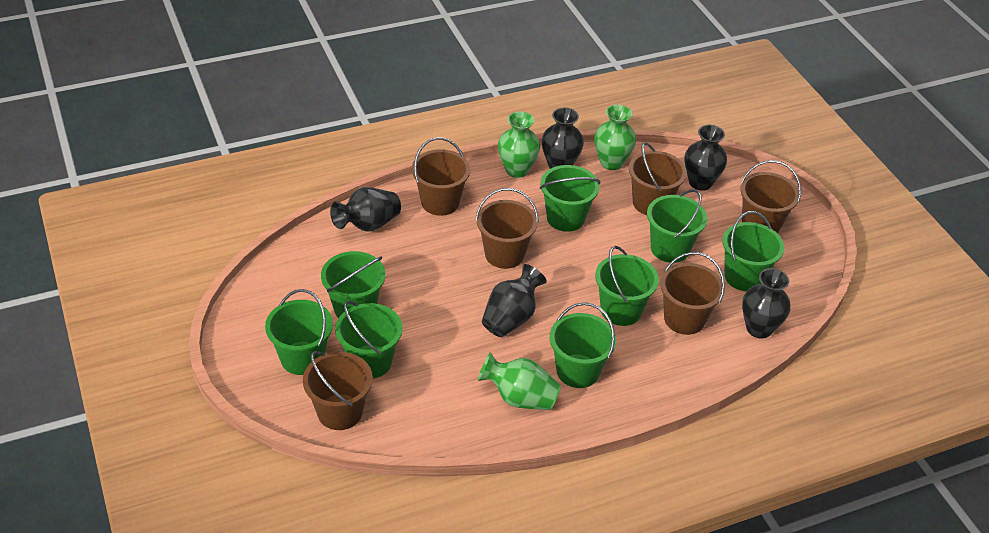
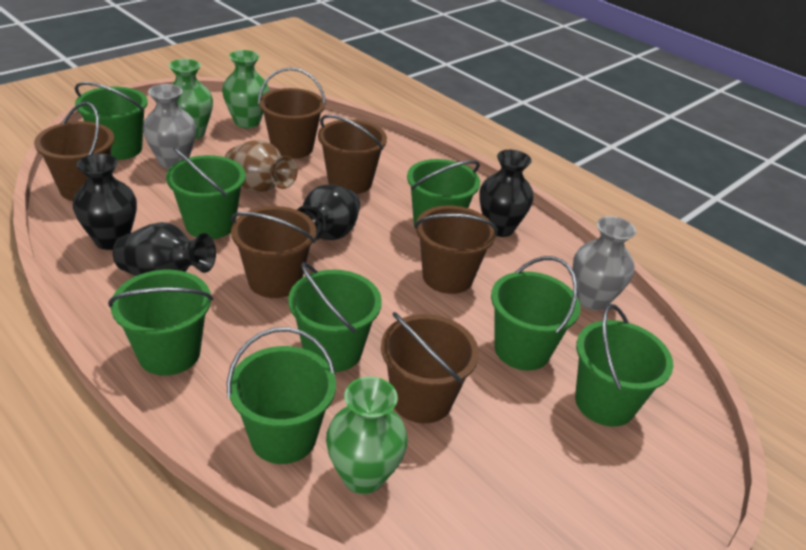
black vase: [330,187,401,231] [482,264,547,337] [542,107,584,169] [685,125,727,191] [742,268,791,338] = 5 -> [73,153,137,250] [113,222,216,276] [297,184,360,240] [479,150,533,237] = 4
brown vase: none = 0 -> [225,140,298,193] = 1
grey vase: none = 0 -> [143,84,196,169] [573,216,636,311] = 2

